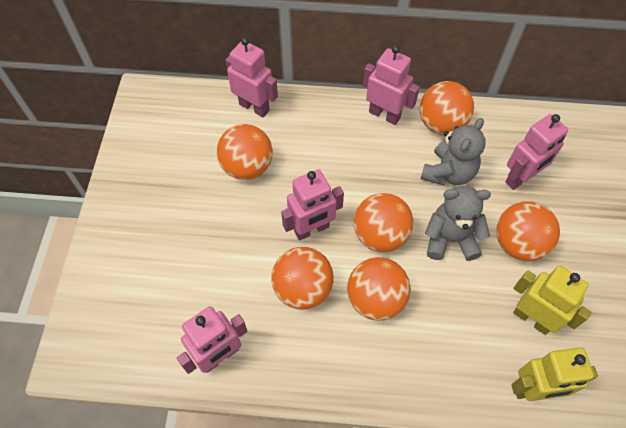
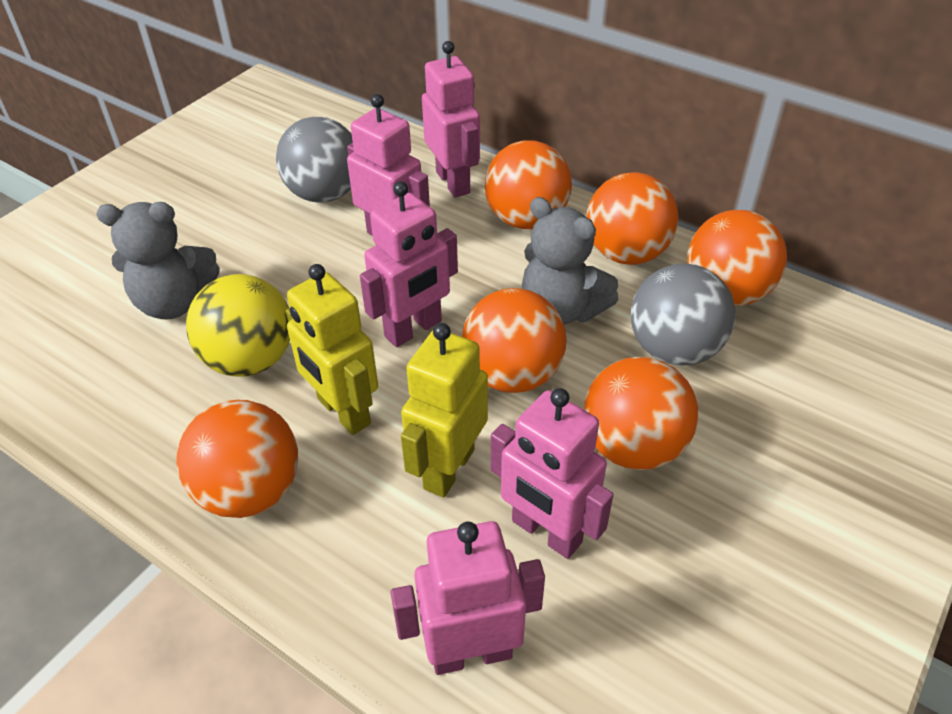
grey ball: none = 0 -> [276,116,353,203] [631,263,736,365] = 2
yellow ball: none = 0 -> [186,274,290,376] = 1

